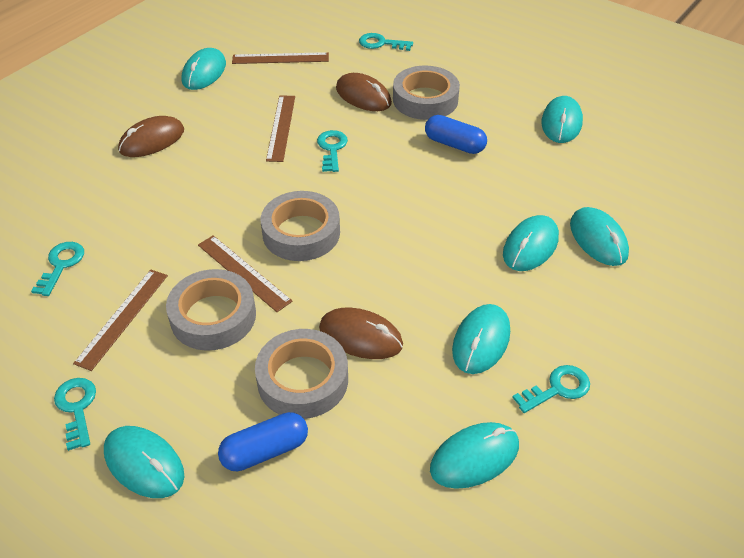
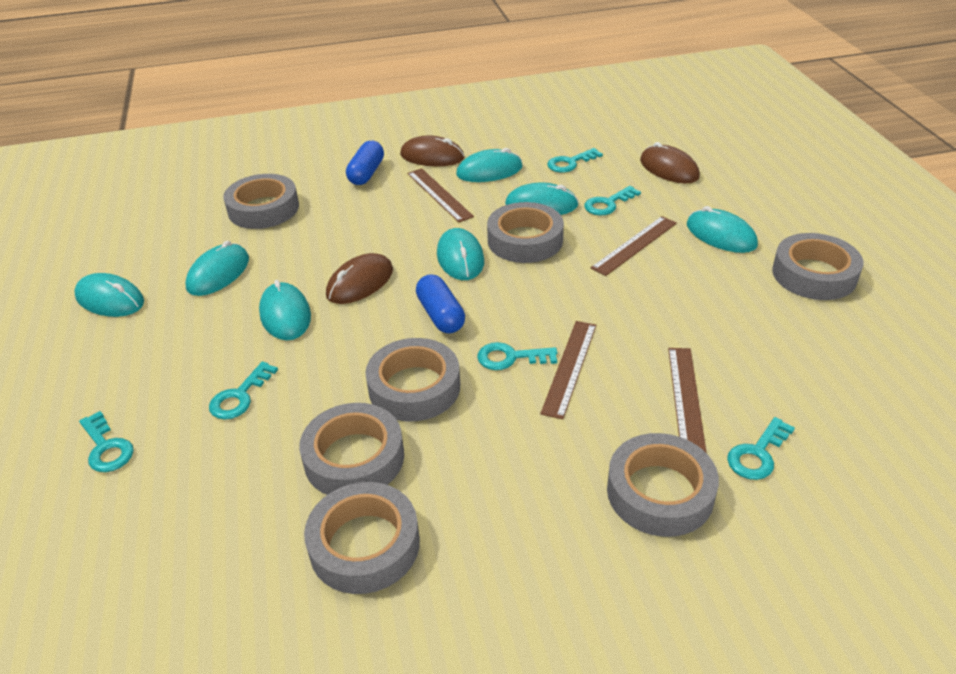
grey tape: [166,269,256,351] [255,329,348,419] [261,191,340,261] [393,66,460,120] = 4 -> [223,174,299,229] [299,403,404,495] [304,482,420,594] [365,338,460,421] [487,202,564,263] [607,433,719,537] [772,233,863,300] = 7
turquoise key: [31,242,84,296] [54,378,96,451] [317,130,348,172] [359,33,413,51] [512,365,590,413] = 5 -> [79,411,134,472] [209,361,278,420] [477,342,557,370] [547,148,603,173] [584,186,641,215] [727,417,795,480] = 6

